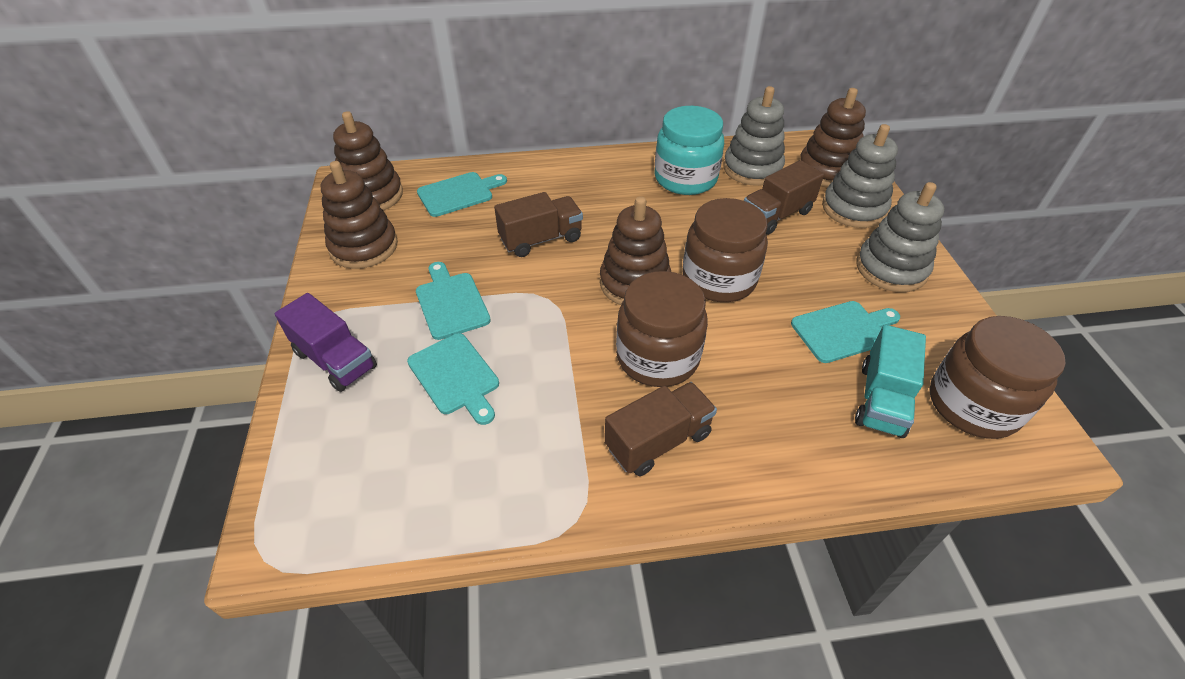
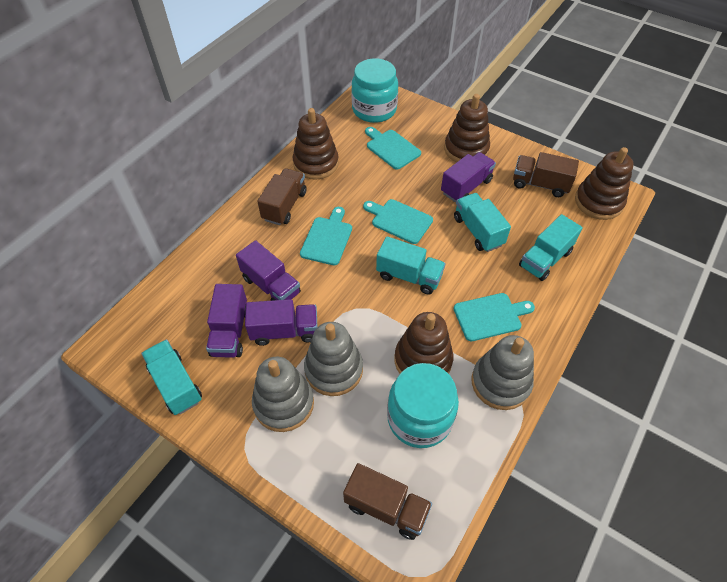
brown jar: [616,271,708,387] [682,198,768,302] [930,316,1066,439] = 3 -> none = 0
purple truck: [275,293,377,392] = 1 -> [206,284,247,358] [236,240,301,301] [245,299,317,346] [441,152,496,202] = 4
turquoise jar: [655,106,724,195] = 1 -> [351,58,398,123] [387,363,459,448] = 2
turquoise truck: [855,325,926,438] = 1 -> [141,340,202,415] [376,236,446,295] [454,193,511,252] [519,214,583,281] = 4

